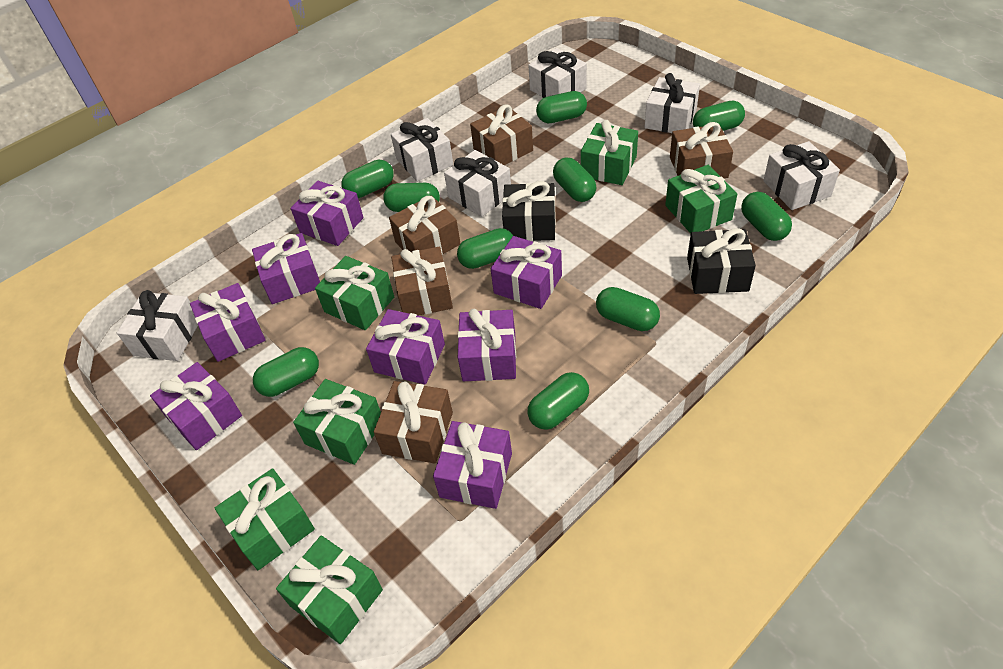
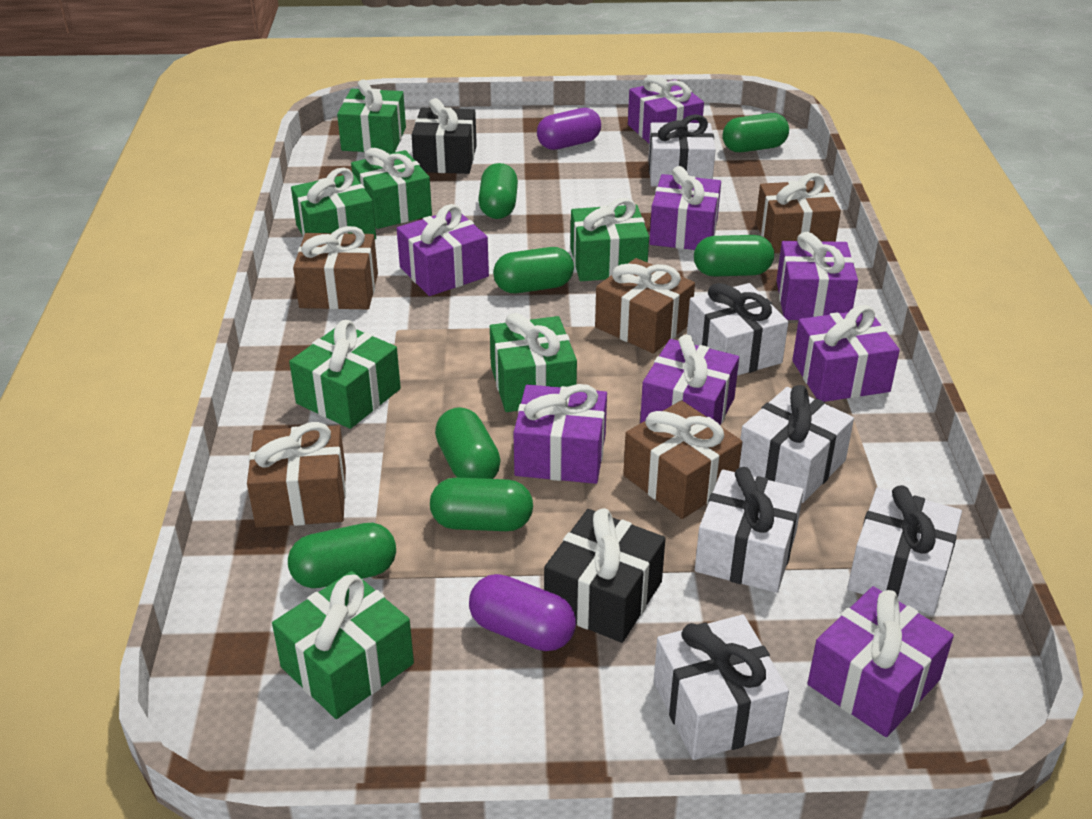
green capsule: [253,347,319,397] [341,160,394,198] [383,183,440,212] [457,228,513,269] [527,372,589,430] [536,91,587,123] [553,158,597,202] [596,287,660,331] [693,101,745,131] [741,192,792,241] = 10 -> [288,523,396,588] [430,478,533,531] [435,407,501,479] [478,163,518,219] [493,247,574,293] [694,235,774,277] [722,113,789,152] = 7
green gift: [215,468,315,570] [276,536,383,644] [293,379,381,465] [315,256,394,330] [581,120,638,185] [665,165,737,234] = 6 -> [272,571,414,719] [289,320,401,429] [291,168,376,239] [337,79,406,153] [351,148,432,229] [490,313,577,412] [570,198,649,281] = 7
purple capsule: none = 0 -> [469,574,576,651] [537,108,601,150] = 2

